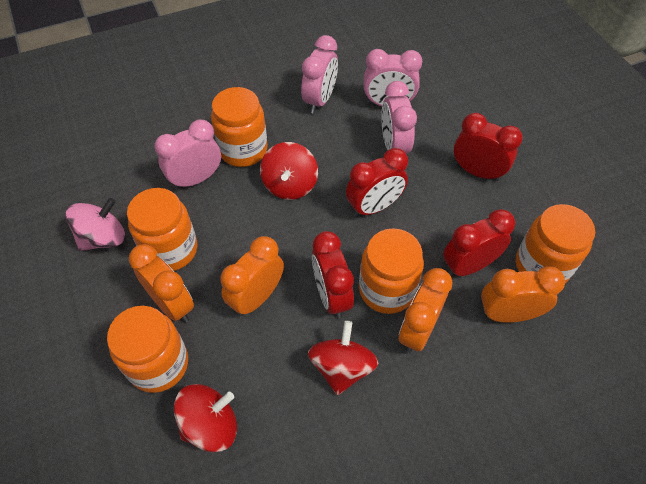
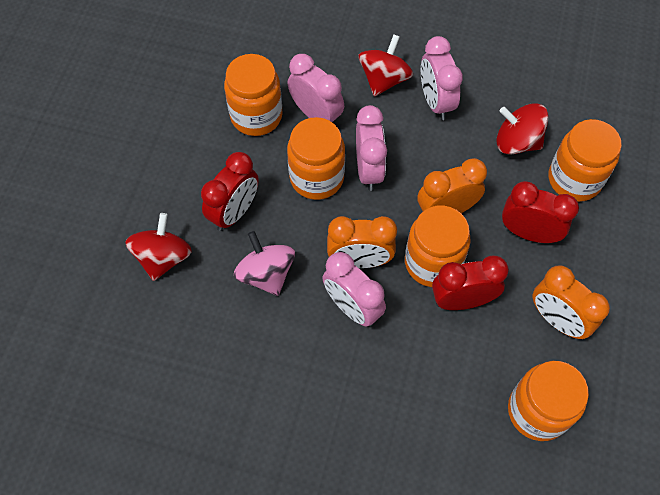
orange clock: [129,244,194,323] [221,236,284,316] [399,268,452,353] [481,266,565,323] = 4 -> [327,216,397,268] [418,158,487,213] [533,265,610,339] = 3
red clock: [312,231,354,319] [346,148,408,217] [443,209,515,276] [454,113,523,181] = 4 -> [201,152,259,231] [432,255,509,310] [502,181,579,243] = 3

